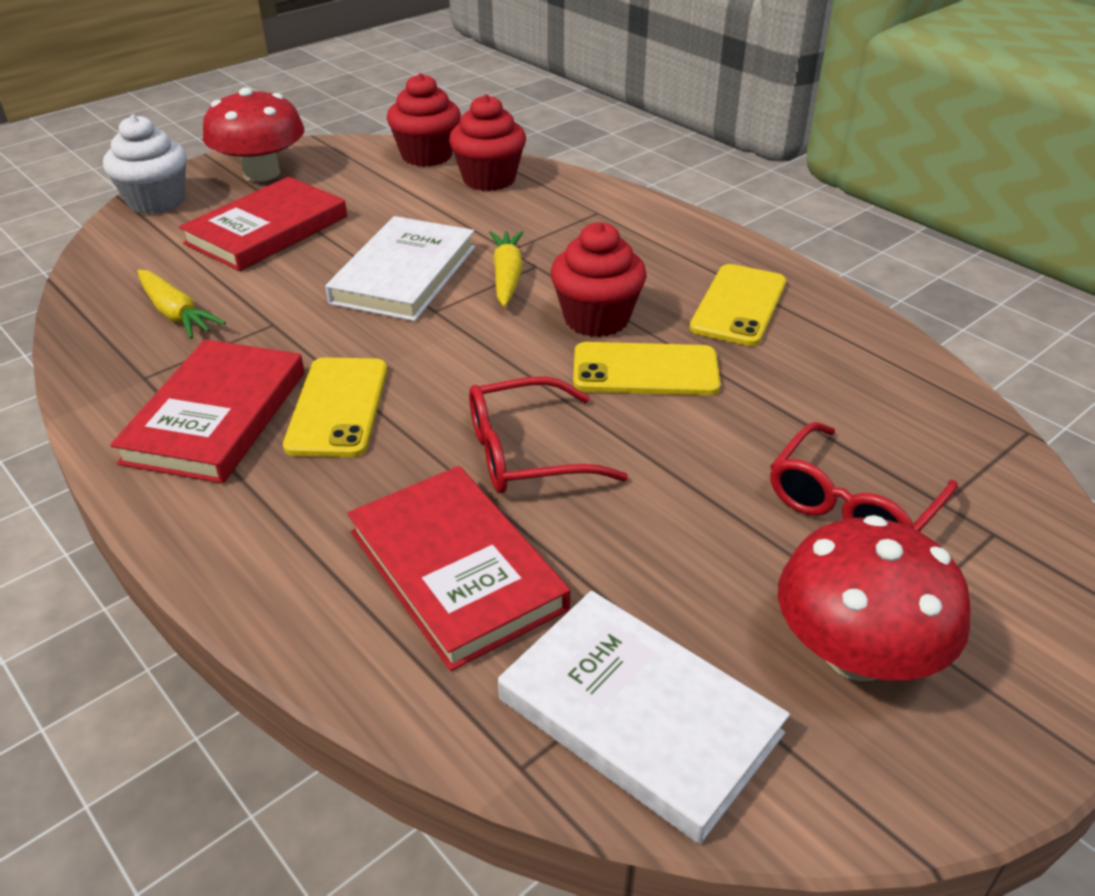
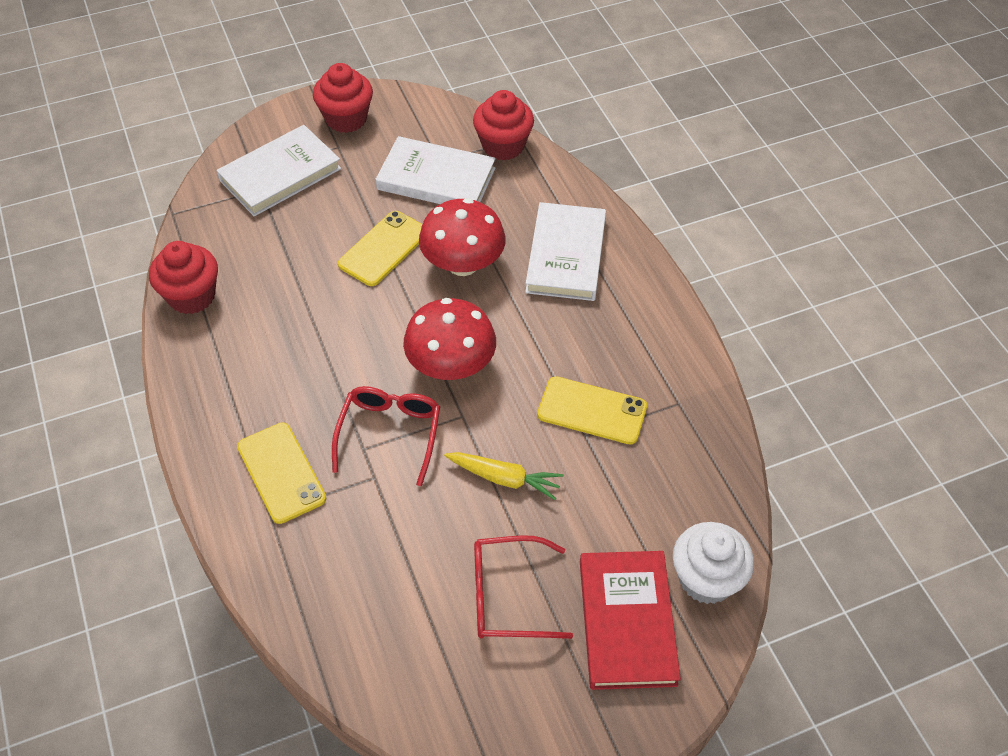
red book: [110,339,305,483] [179,177,347,271] [347,466,570,671] = 3 -> [580,551,681,690] = 1
white book: [325,216,475,321] [498,591,790,844] = 2 -> [216,125,341,216] [376,136,496,204] [525,202,606,301] = 3
yellow carrot: [137,270,226,339] [489,231,524,307] = 2 -> [444,452,564,500] = 1

